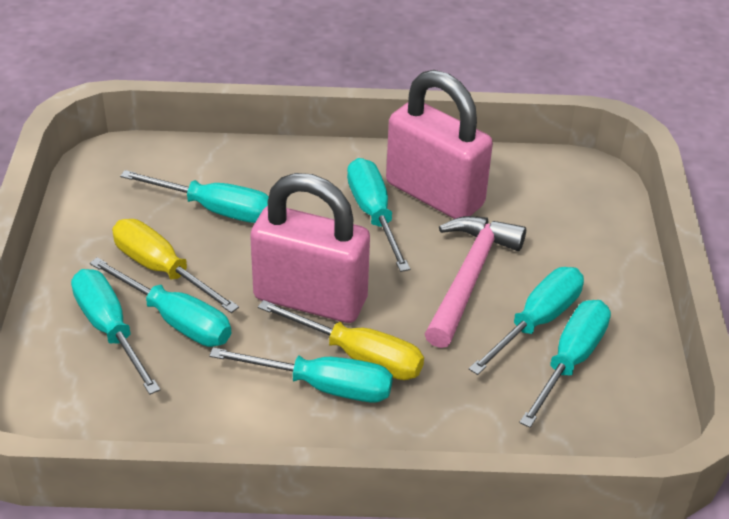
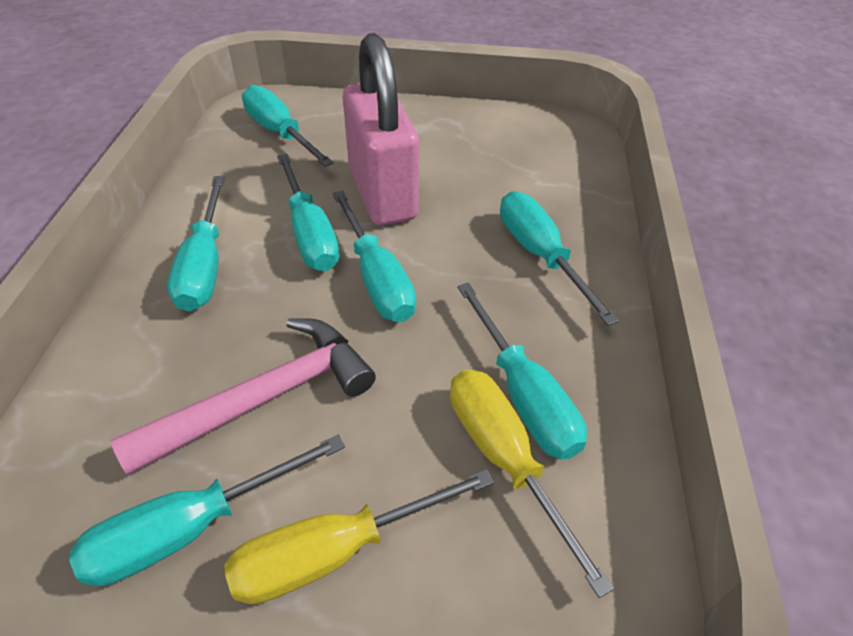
pink padlock: [250,173,370,323] [386,70,493,219] = 2 -> [343,33,419,225] = 1

